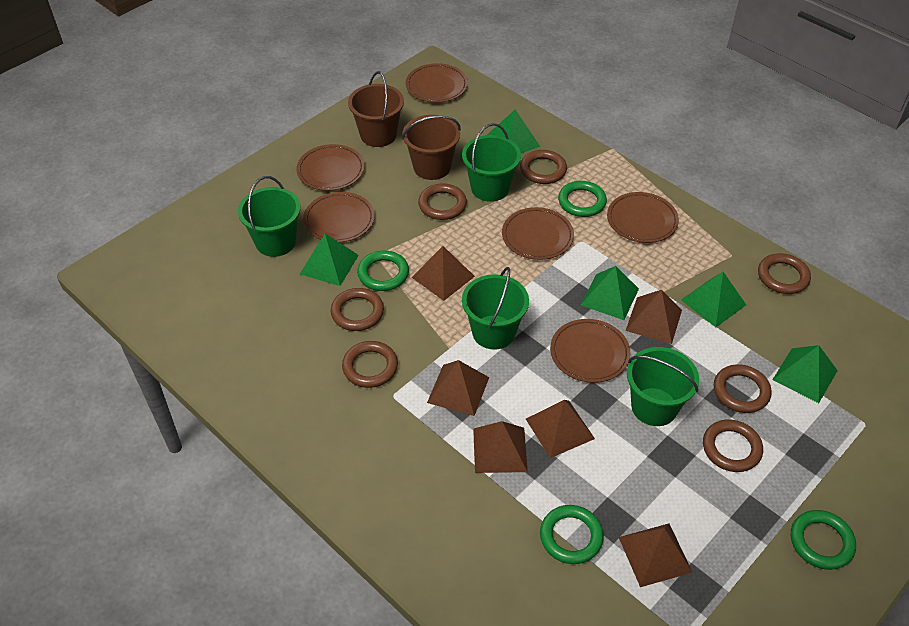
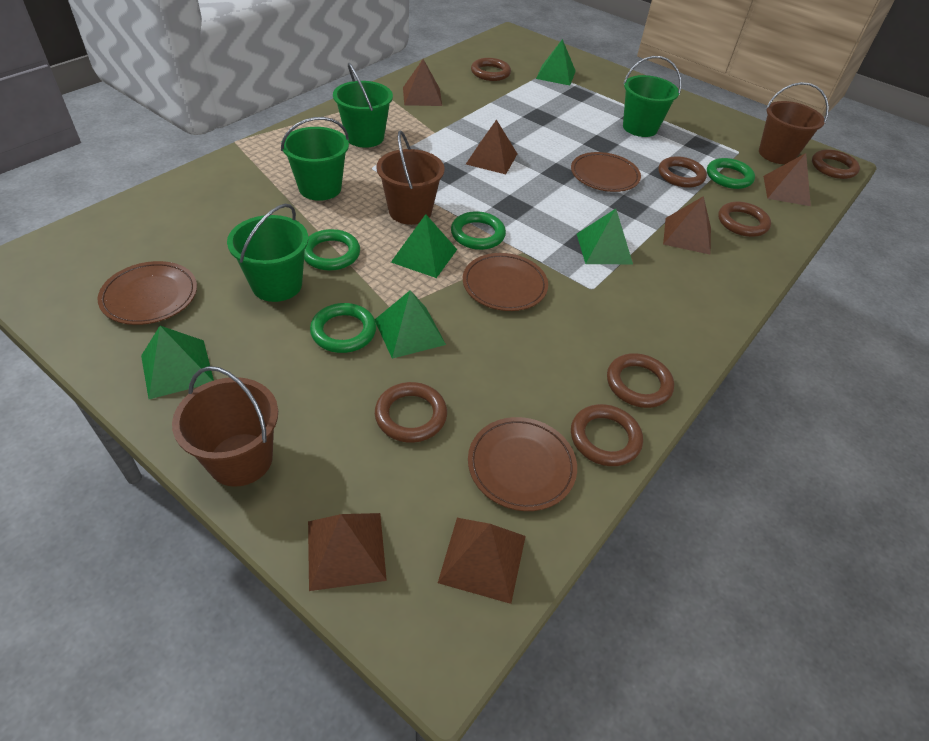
brown bucket: [348,71,404,147] [402,115,461,180] = 2 -> [172,366,278,487] [376,130,445,225] [759,82,829,164] = 3
brown plate: [296,144,365,191] [303,192,375,243] [406,63,468,103] [502,207,574,260] [550,319,630,383] [607,192,679,243] = 6 -> [98,261,197,325] [463,253,548,311] [468,417,577,511] [571,152,641,192] = 4

